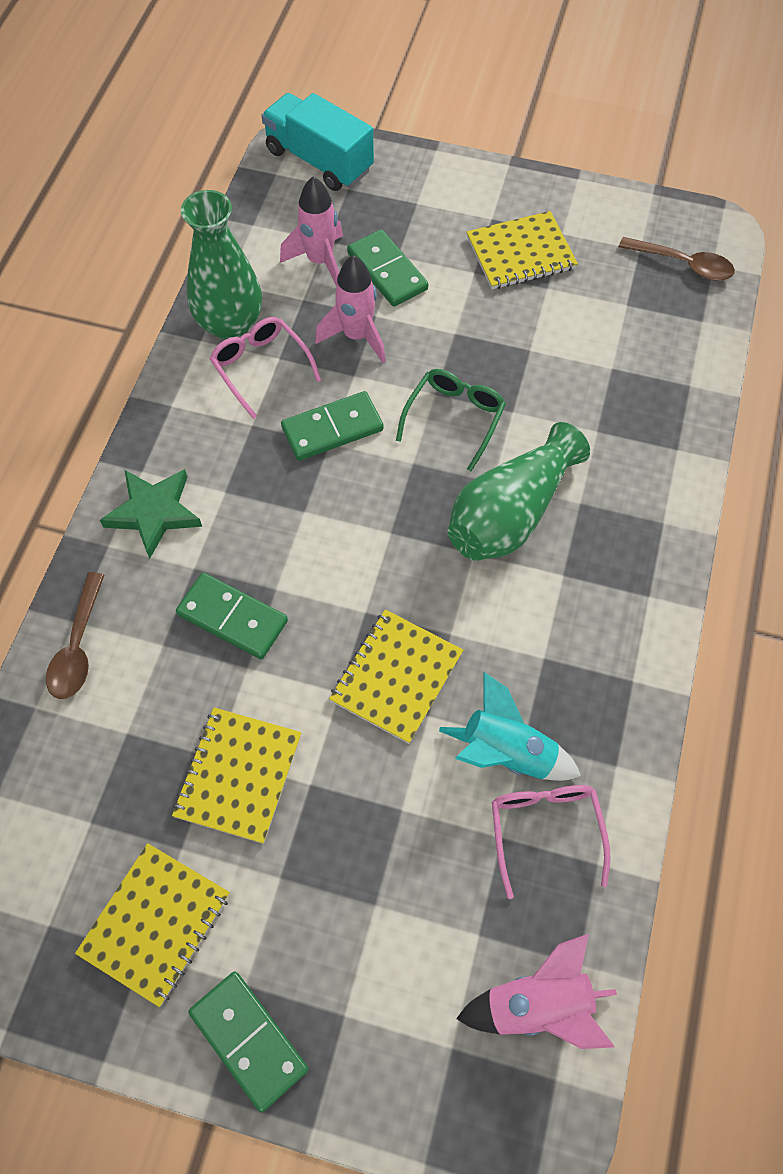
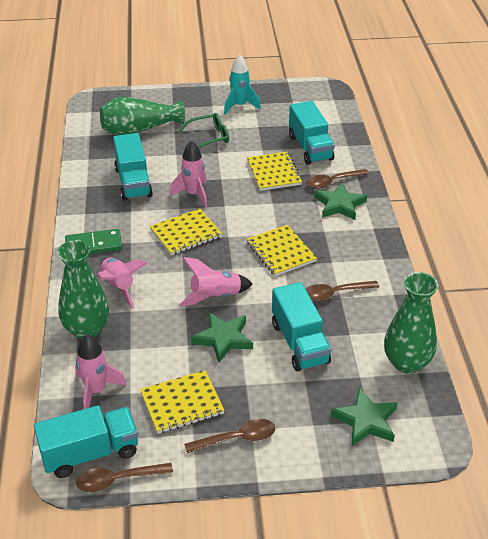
brown spoon: [46,572,104,699] [619,237,735,281] = 2 -> [76,463,173,492] [184,419,275,453] [306,169,370,189] [306,281,379,301] = 4
green domino: [176,573,288,659] [188,972,308,1112] [281,391,384,461] [347,229,428,307] = 4 -> [65,229,122,254] = 1
green star: [100,469,202,559] = 1 -> [191,312,253,362] [314,183,367,220] [331,388,397,446] = 3
green vase: [181,190,262,340] [448,422,590,561] = 2 -> [57,240,109,339] [100,97,185,135] [384,272,438,374] = 3
pink glasses: [210,317,322,419] [492,785,611,899] = 2 -> none = 0
pink rocket: [280,176,343,286] [315,255,386,363] [456,934,617,1049] = 3 -> [75,334,127,409] [98,257,148,309] [170,140,207,208] [179,257,253,306] = 4
turquoise truck: [261,93,374,191] = 1 -> [34,405,138,478] [113,133,153,201] [272,282,331,371] [289,101,335,165] = 4

